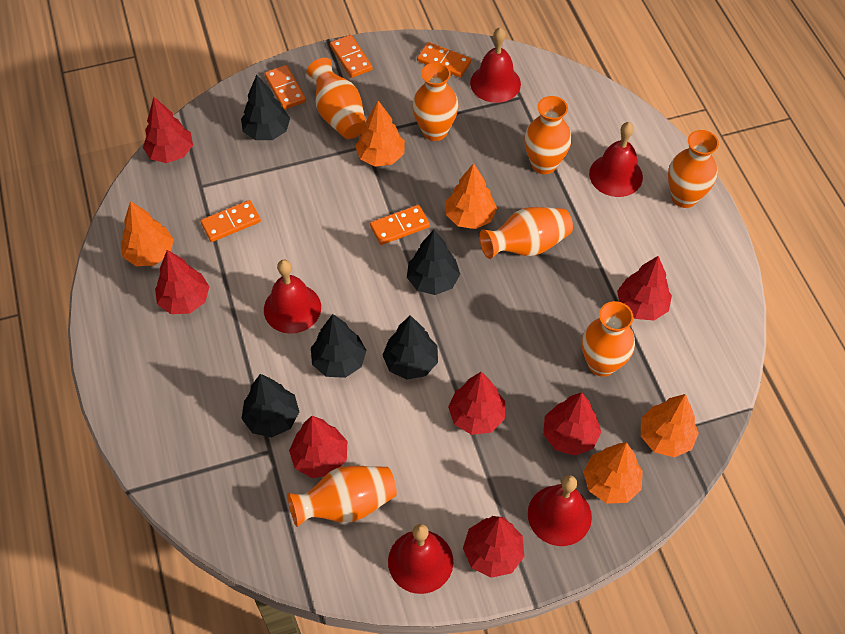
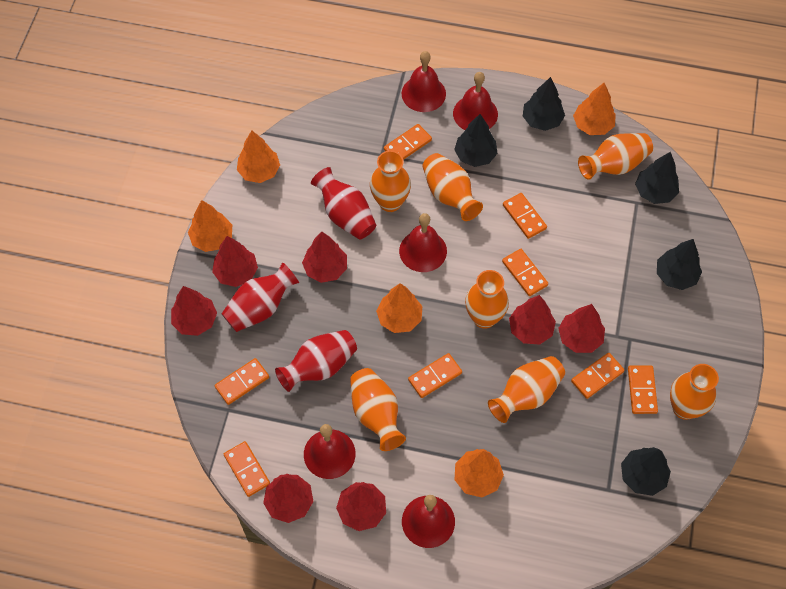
orange domino: [200,200,261,242] [264,65,306,110] [330,35,373,78] [370,205,430,245] [417,42,471,78] = 5 -> [215,358,269,405] [224,441,270,497] [384,124,432,160] [408,353,462,398] [502,249,548,296] [503,193,547,239] [571,353,625,399] [628,366,658,414] = 8
red vase: none = 0 -> [221,262,299,332] [275,330,357,392] [311,167,376,240] = 3

